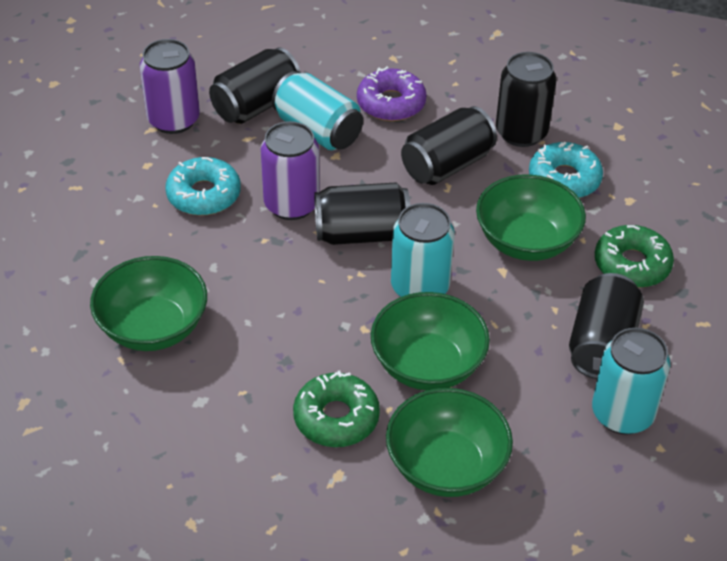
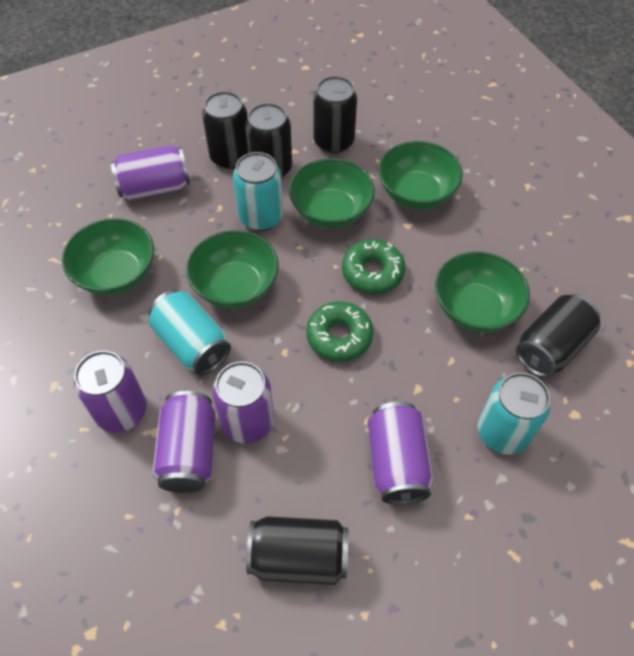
green bowl: [90,256,207,351] [371,292,490,390] [386,388,513,497] [476,174,586,261] = 4 -> [62,218,154,295] [186,230,279,309] [289,158,375,229] [378,141,463,209] [435,252,530,333] = 5
purple can: [140,39,200,134] [261,121,320,220] = 2 -> [74,351,147,432] [111,146,190,200] [152,391,216,493] [212,361,274,444] [368,402,433,505] = 5
purple donut: [357,67,427,121] = 1 -> none = 0
turquoise donut: [165,157,241,215] [529,142,603,198] = 2 -> none = 0

